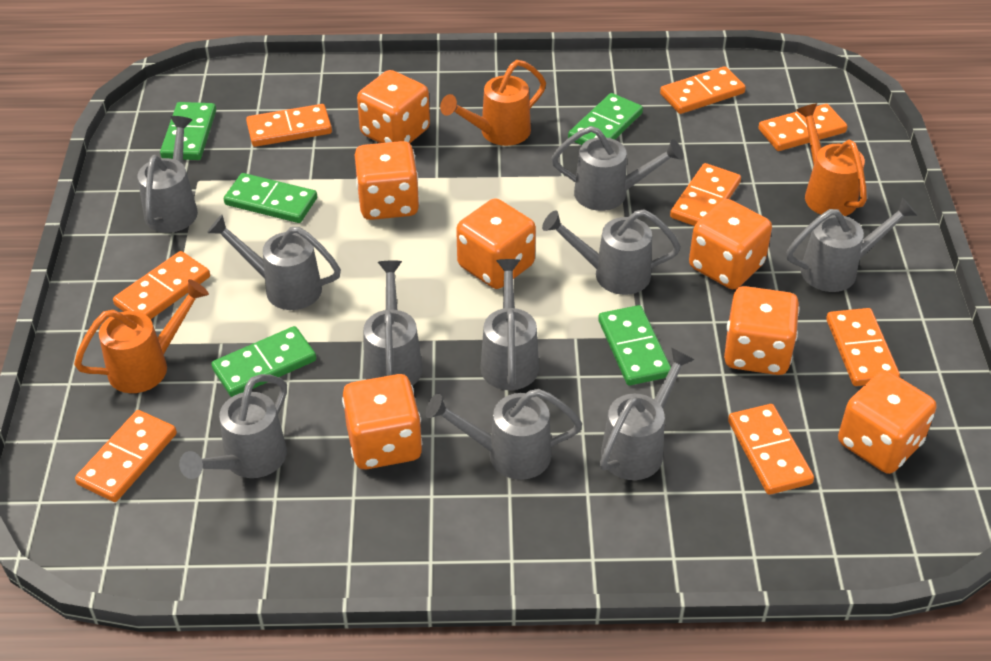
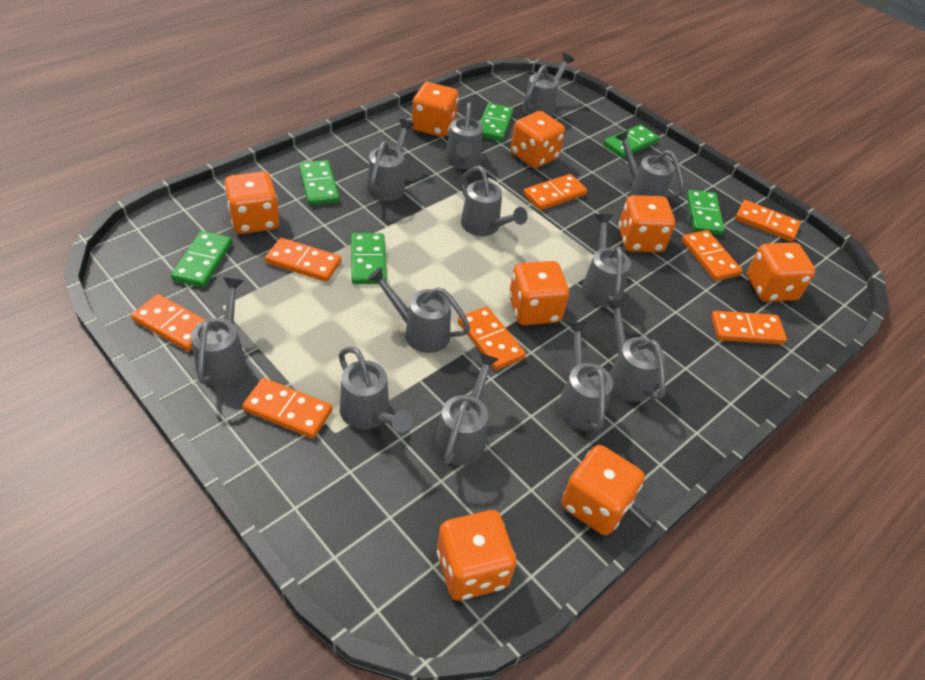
green domino: [160,102,216,160] [211,326,316,397] [224,173,317,223] [568,93,643,145] [598,305,671,385] = 5 -> [171,231,233,287] [299,160,340,205] [351,233,387,284] [480,103,513,142] [603,124,659,158] [687,190,725,235] = 6
grey watering can: [138,116,198,233] [179,374,287,479] [207,215,341,310] [363,260,423,386] [425,389,582,480] [480,259,539,390] [542,209,681,295] [551,126,684,211] [600,348,695,480] [786,197,917,292] = 10 -> [191,277,246,386] [339,347,413,433] [367,119,414,201] [367,267,470,353] [435,352,499,465] [446,103,483,169] [460,166,528,236] [522,53,575,117] [557,322,613,431] [582,214,631,307] [606,298,666,402] [615,130,684,198] = 12
orange dice: [342,374,422,469] [355,141,419,220] [357,70,430,143] [456,198,536,289] [689,199,772,289] [724,286,799,375] [838,370,937,474] = 7 -> [224,171,279,234] [412,82,459,137] [437,510,517,601] [509,261,569,325] [511,111,565,168] [561,445,645,535] [619,195,675,252] [747,243,815,302] = 8
orange watering can: [74,279,209,393] [440,60,546,146] [796,103,867,216] = 3 -> none = 0

